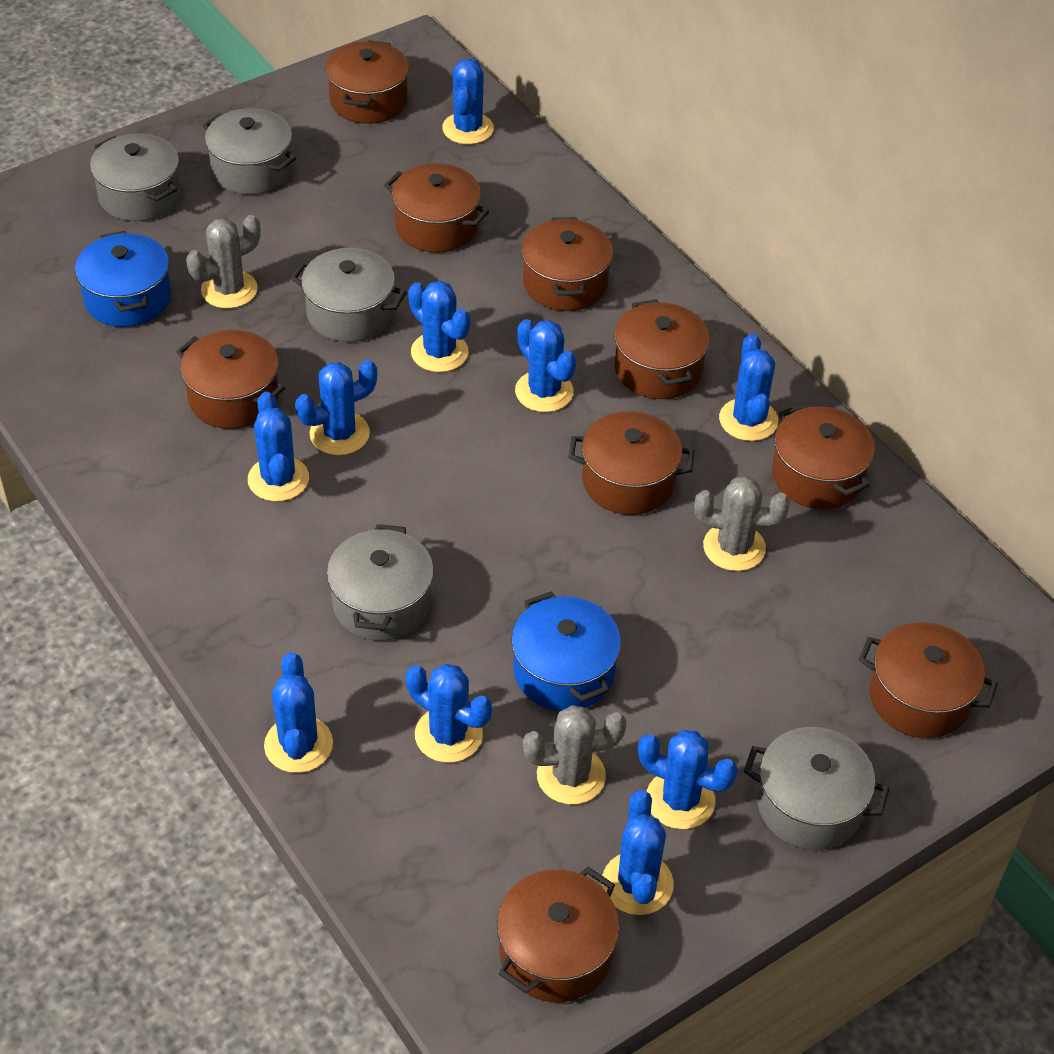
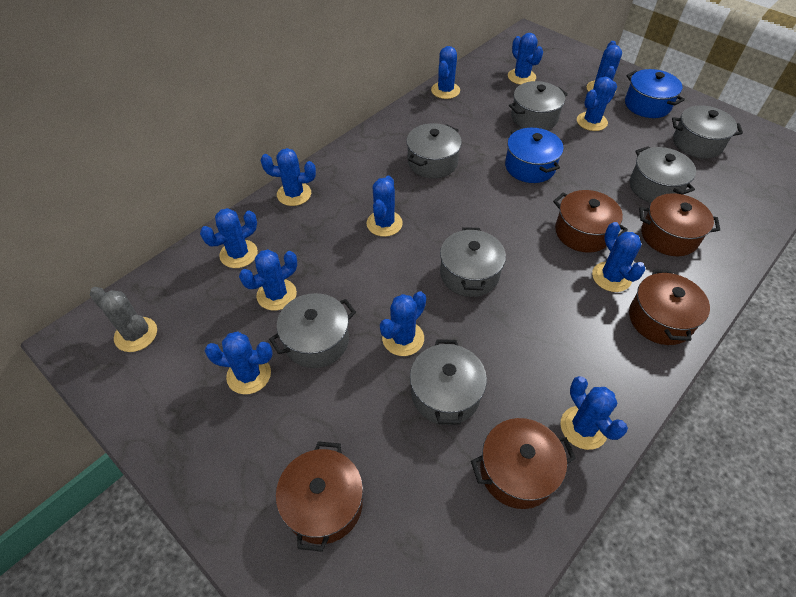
blue cactus: [248,392,309,502] [264,652,333,773] [295,360,377,455] [406,664,492,763] [408,281,471,372] [442,59,494,145] [515,319,576,412] [602,790,674,915] [638,730,738,829] [719,334,778,441] = 10 -> [200,208,258,268] [205,332,273,394] [239,249,297,311] [261,148,316,206] [366,176,403,237] [380,291,426,356] [431,46,460,99] [508,33,543,85] [561,376,628,450] [577,77,617,131] [587,41,622,93] [592,222,645,292] = 12
brown pot: [176,330,285,429] [325,40,409,124] [384,163,489,253] [497,867,619,1002] [521,217,613,311] [568,411,694,515] [614,299,710,399] [772,404,875,509] [859,622,998,738] = 9 -> [276,441,363,552] [471,418,576,509] [553,190,628,253] [629,270,710,345] [639,193,720,256] = 5
grey cactus: [186,215,260,309] [523,705,627,805] [694,476,790,571] = 3 -> [90,287,157,352] = 1
grey pot: [90,134,181,221] [202,108,297,194] [291,248,407,342] [327,524,434,641] [744,727,889,850] = 5 -> [269,293,356,368] [406,123,462,178] [410,339,487,425] [440,227,506,297] [509,81,568,130] [630,146,696,203] [672,105,743,159] = 7

